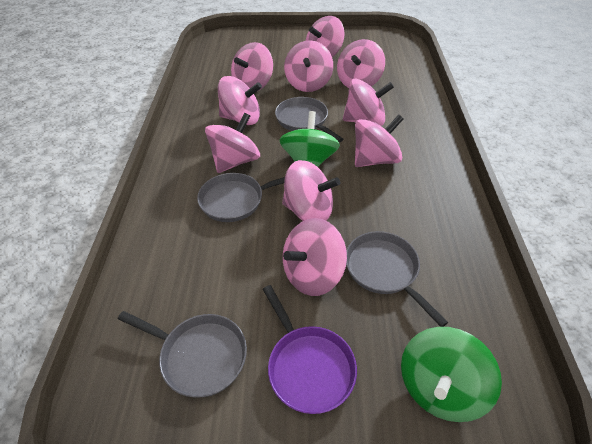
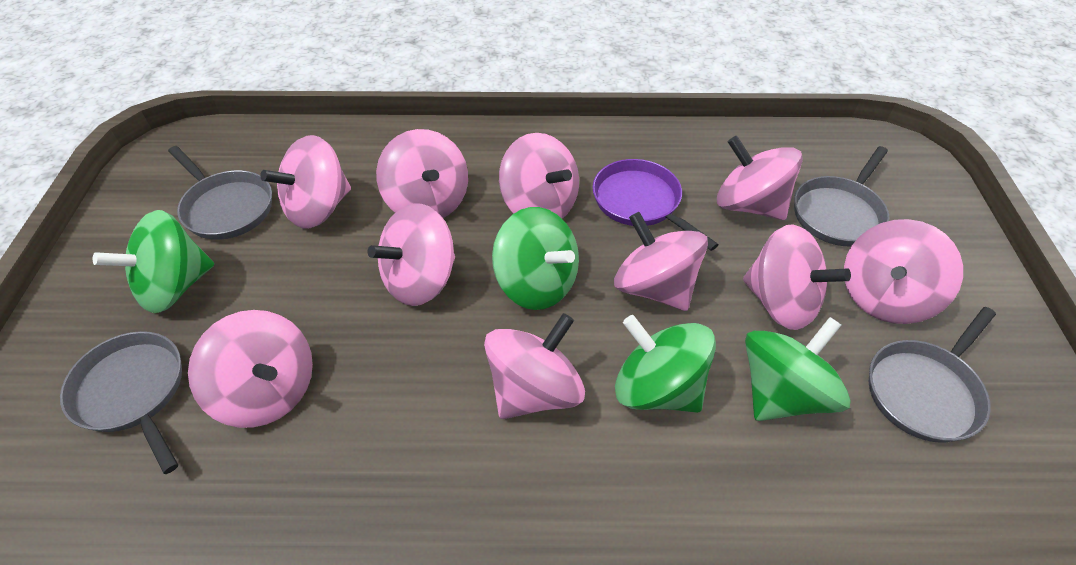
green spinning top: [279,111,340,167] [401,327,502,422] = 2 -> [93,210,214,313] [492,207,579,310] [615,315,716,413] [745,317,851,421] = 4

